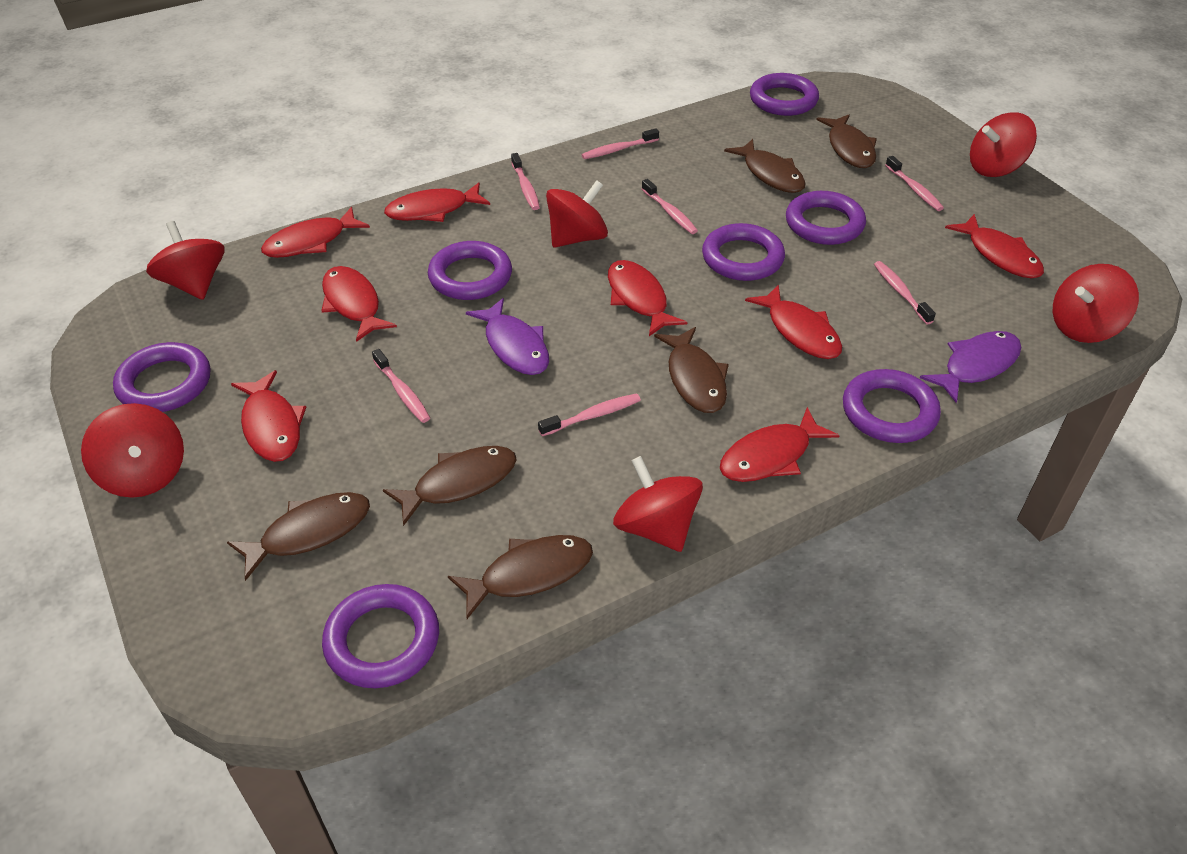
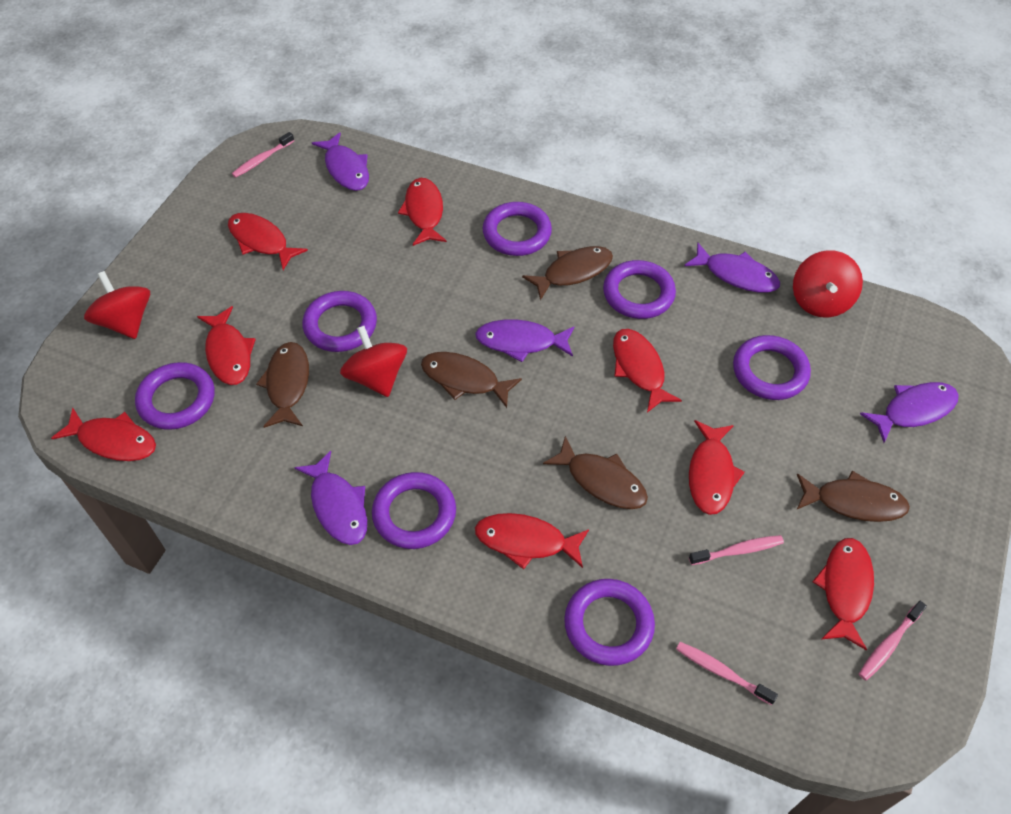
brown fish: [227,492,370,581] [383,446,517,526] [448,535,593,619] [654,327,729,413] [724,139,806,193] [816,115,877,168] = 6 -> [256,342,309,428] [421,352,522,408] [522,246,613,300] [543,436,648,509] [797,471,910,522] = 5
pink toothbrush: [372,349,430,423] [511,153,540,210] [538,393,641,436] [582,128,659,159] [642,179,698,234] [874,261,936,324] [885,156,944,211] = 7 -> [232,132,294,178] [676,642,778,705] [689,535,784,565] [859,601,927,681] = 4
purple fish: [466,298,549,375] [920,331,1021,403] = 2 -> [294,451,367,545] [312,132,369,191] [475,319,575,362] [684,243,780,293] [860,382,959,443] = 5
red spinning top: [81,403,184,498] [146,221,225,300] [546,180,608,247] [613,456,703,552] [970,112,1037,177] [1053,264,1139,343] = 6 -> [84,271,150,339] [340,326,407,397] [793,250,863,318] = 3

